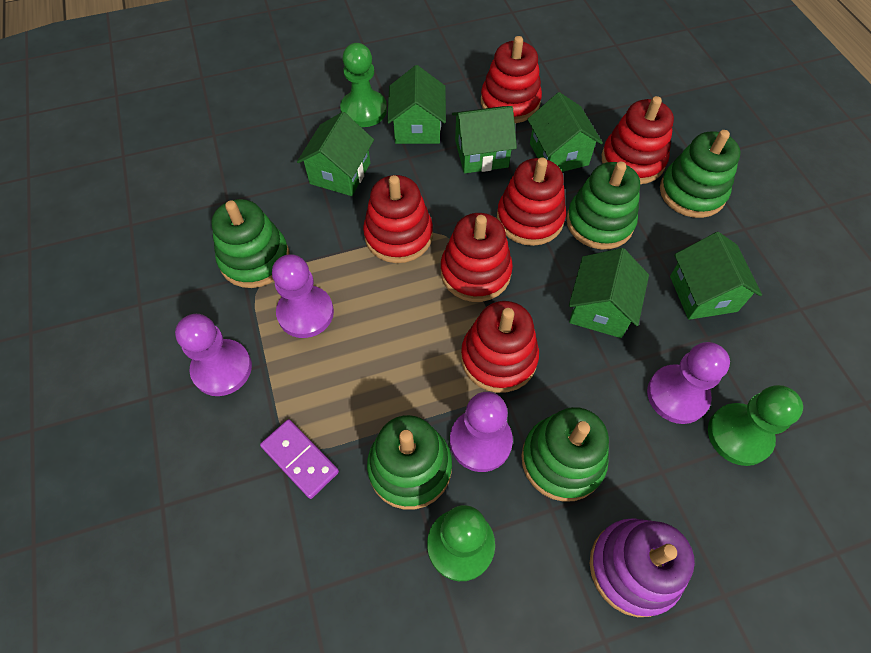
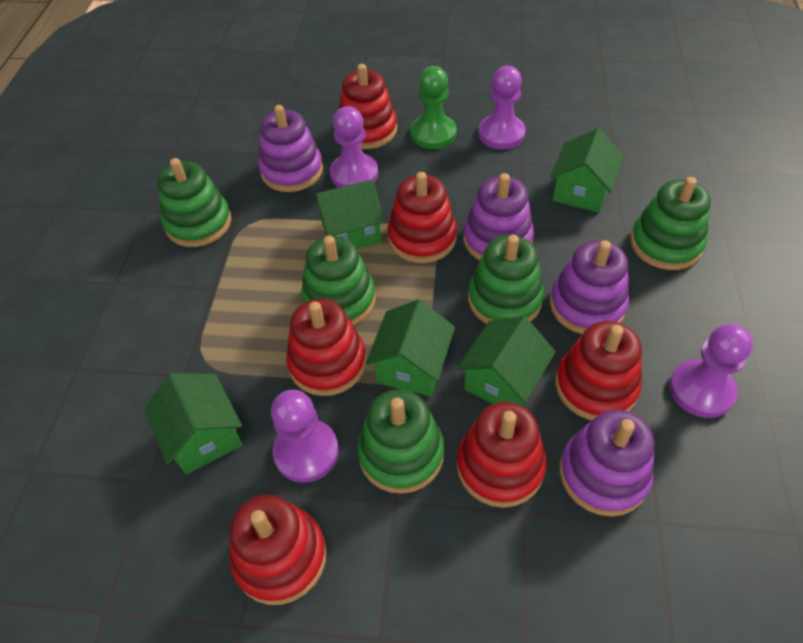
green house: [297,112,374,196] [387,65,446,144] [452,106,517,173] [527,92,603,172] [569,248,649,338] [670,232,762,320] = 6 -> [144,373,243,475] [313,180,385,249] [366,300,455,396] [457,316,556,406] [550,128,624,213] = 5
green pawn: [340,43,387,127] [427,505,495,581] [708,385,803,466] = 3 -> [410,66,457,149] = 1
purple domino: [260,419,339,499] = 1 -> none = 0
purple stacking toy: [590,518,695,617] = 1 -> [258,105,323,192] [463,173,534,261] [550,240,629,334] [560,410,655,517] = 4

